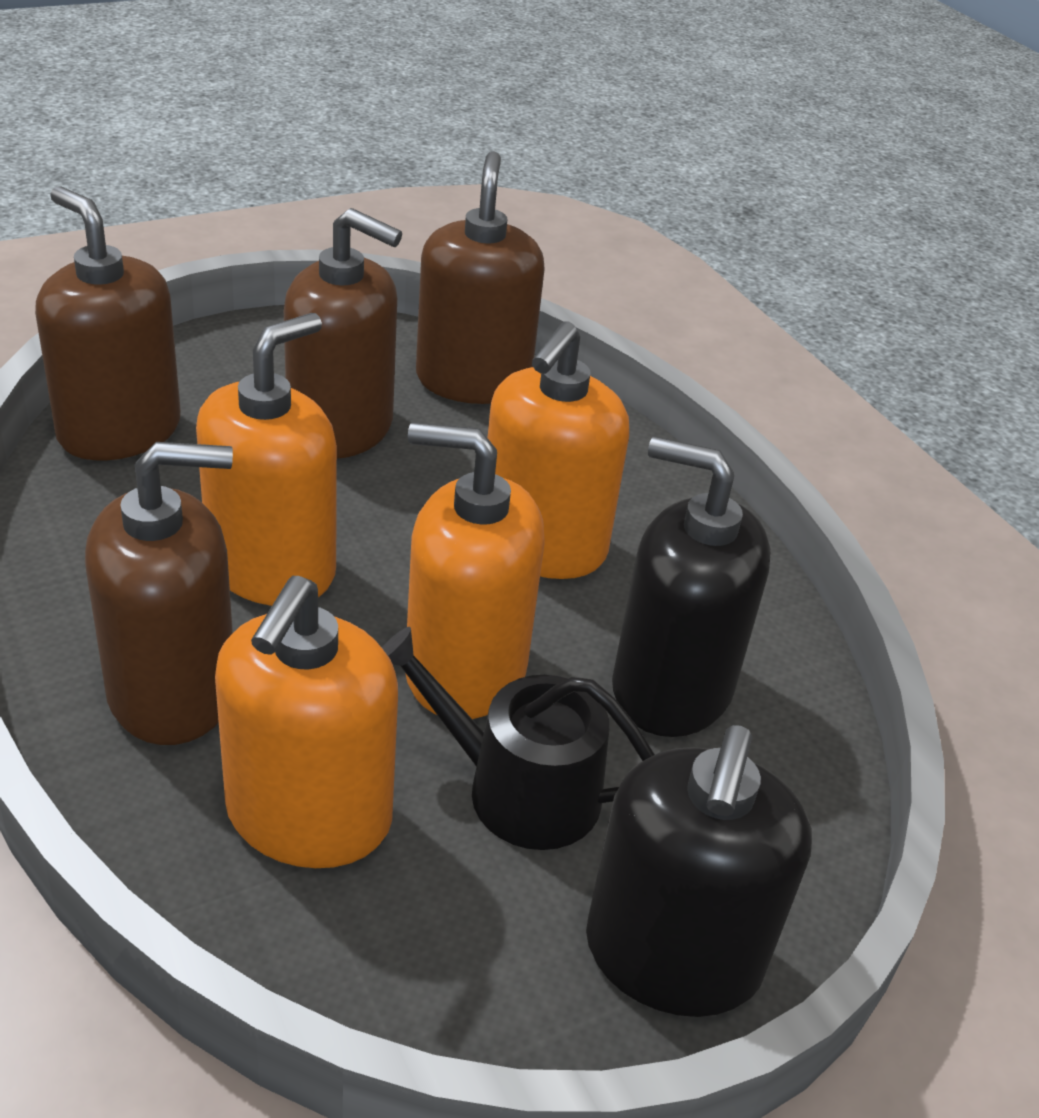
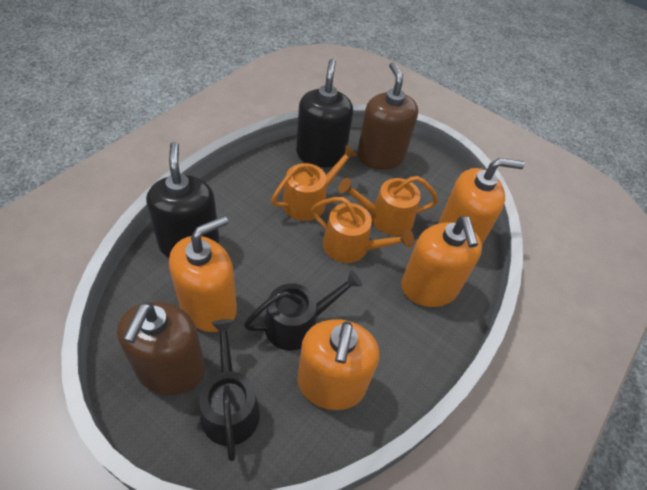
black watering can: [382,627,655,850] = 1 -> [199,319,260,461] [244,270,362,351] = 2
brown soap dispenser: [35,186,181,460] [85,442,233,745] [284,208,402,458] [416,152,545,404] = 4 -> [117,301,205,395] [357,62,418,170] = 2
orange watering can: none = 0 -> [271,145,358,221] [311,197,414,263] [338,176,439,236] = 3

